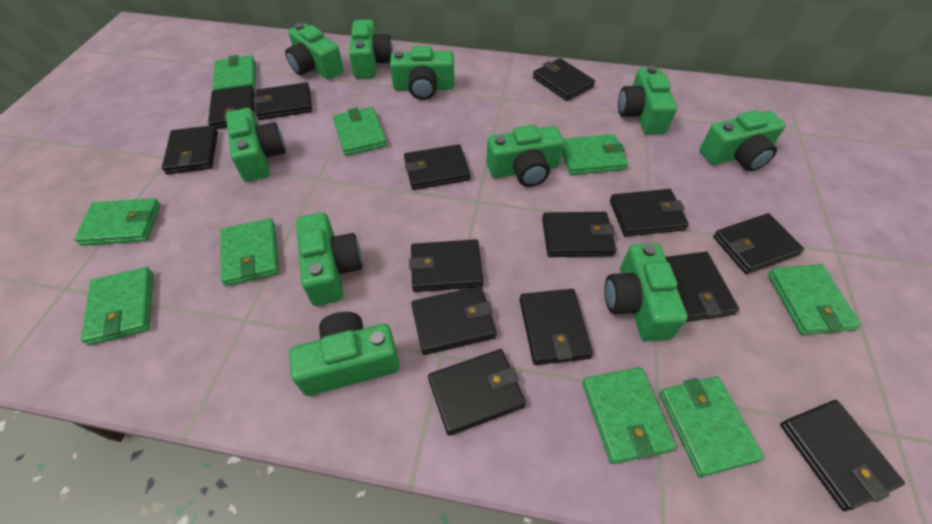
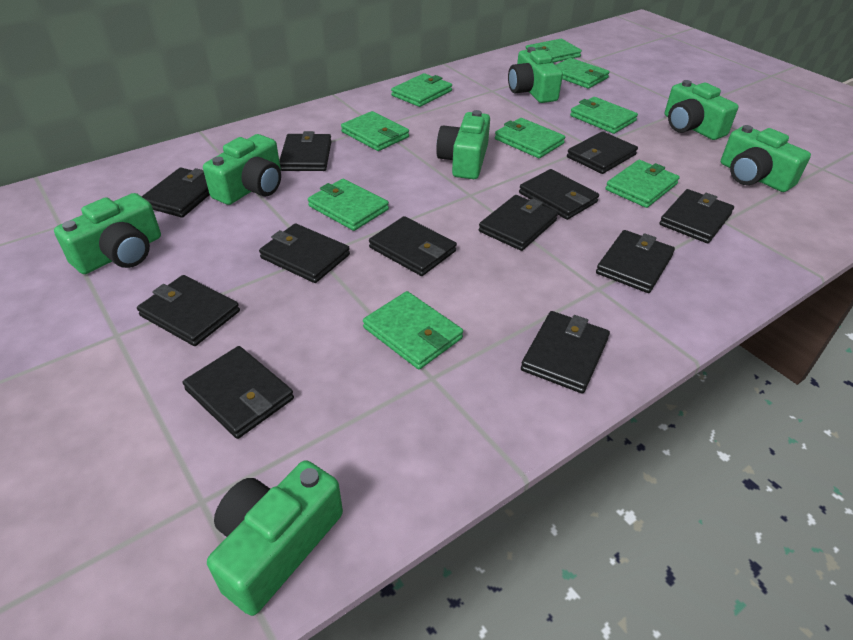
black wallet: [162,125,218,174] [208,86,255,129] [253,82,312,120] [404,144,471,190] [409,239,483,292] [411,286,497,355] [428,349,526,436] [520,289,593,365] [533,58,595,101] [542,212,616,257] [610,189,689,236] [665,252,739,322] [713,213,804,274] [780,400,905,511] = 14 -> [137,275,240,346] [141,167,210,218] [183,346,294,439] [259,223,350,283] [279,131,332,171] [369,216,457,276] [479,195,558,251] [519,169,599,220] [521,311,610,393] [567,131,638,174] [596,230,675,293] [659,189,734,243] = 12
green camera: [226,108,286,182] [285,23,344,79] [289,312,400,396] [296,213,362,306] [349,20,393,78] [390,46,454,100] [486,125,564,187] [604,243,688,341] [618,66,677,134] [700,110,786,171] = 10 -> [54,193,161,274] [203,134,281,205] [207,460,343,616] [436,110,490,179] [508,47,563,103] [665,80,738,140] [721,125,811,192] = 7

